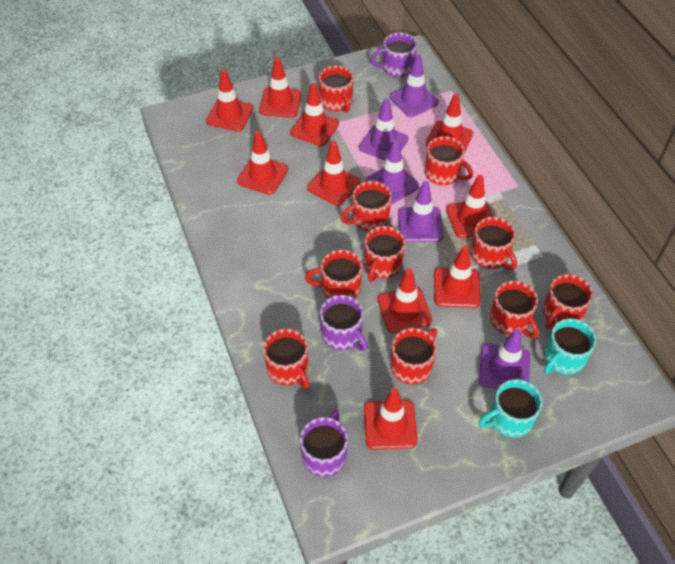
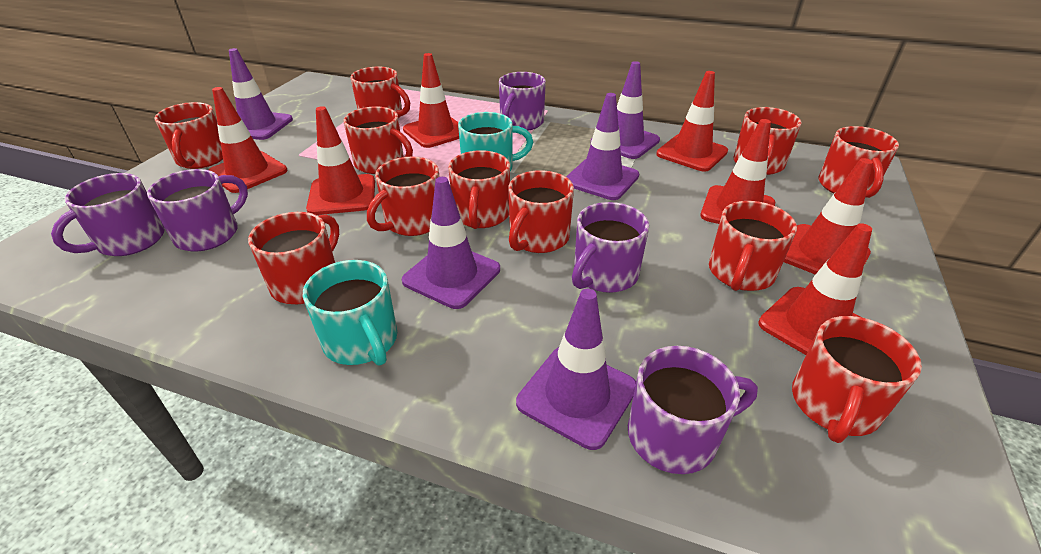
purple mug: [300,409,348,477] [320,295,368,351] [370,32,417,77] = 3 -> [51,173,165,256] [147,169,248,252] [499,72,546,131] [572,202,649,293] [628,346,758,474] = 5
red mug: [263,329,309,389] [305,249,362,299] [319,65,353,112] [340,181,392,231] [364,226,405,282] [391,328,437,384] [425,136,473,185] [471,217,517,270] [490,281,539,339] [543,274,593,329] = 10 -> [155,102,223,169] [248,212,339,304] [344,107,413,174] [350,67,410,119] [367,157,439,236] [448,150,510,229] [508,170,574,253] [709,201,797,291] [733,107,802,175] [792,316,922,443] [819,126,899,198] = 11
red traffic cone: [206,69,253,131] [237,131,288,195] [259,57,302,118] [290,83,339,146] [307,141,360,206] [364,388,418,450] [377,268,432,333] [426,94,473,153] [434,246,481,308] [446,175,493,238] = 10 -> [208,87,287,193] [306,106,375,215] [403,53,459,148] [656,71,728,171] [700,119,775,224] [758,223,872,355] [784,158,873,275] = 7

